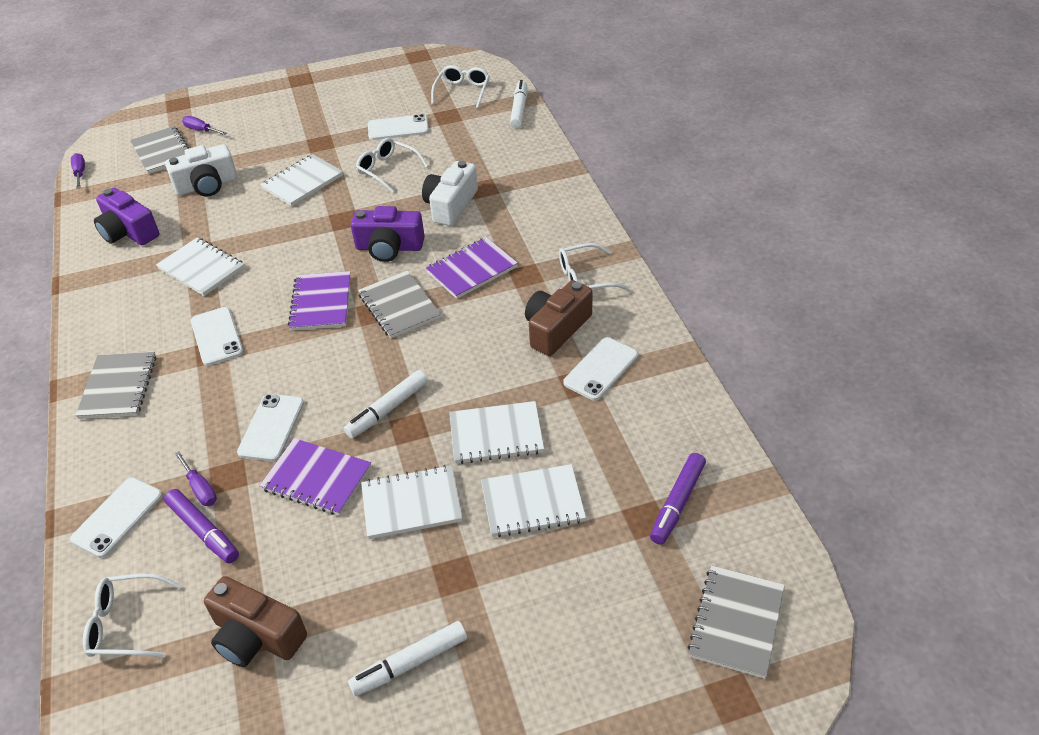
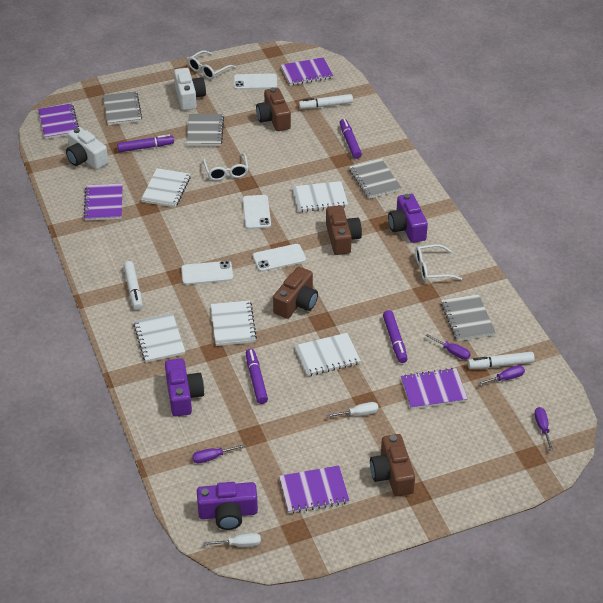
brown camera: [204,576,307,667] [525,280,592,356] = 2 -> [256,88,291,131] [273,267,318,319] [326,205,362,255] [370,434,415,497] = 4
purple camera: [94,188,159,245] [351,206,425,262] = 2 -> [165,358,204,417] [197,482,258,530] [388,194,428,243] = 3
purple marker: [164,489,239,564] [650,453,706,544] = 2 -> [117,135,174,152] [246,349,268,404] [340,119,362,159] [383,310,408,363] = 4
purple notebook: [259,438,371,515] [288,271,351,330] [426,237,518,299] = 3 -> [38,103,79,139] [83,183,123,221] [279,466,350,514] [281,57,333,86] [401,368,468,409] = 5
purple screwdriver: [71,153,85,189] [175,452,217,506] [182,116,227,135] = 3 -> [192,444,246,463] [426,334,470,360] [477,365,525,386] [534,407,553,450] = 4
white glasses: [83,574,182,658] [356,138,428,193] [431,65,490,108] [559,243,629,290] = 4 -> [188,50,236,79] [203,153,249,181] [416,244,462,281] = 3
white phone: [70,478,162,558] [191,307,243,366] [237,394,304,461] [368,114,429,140] [563,337,638,401] = 5 -> [181,261,233,285] [234,73,277,90] [242,195,271,229] [253,244,306,272] = 4
white screwdriver: none = 0 -> [203,533,261,547] [327,402,379,418] = 2

